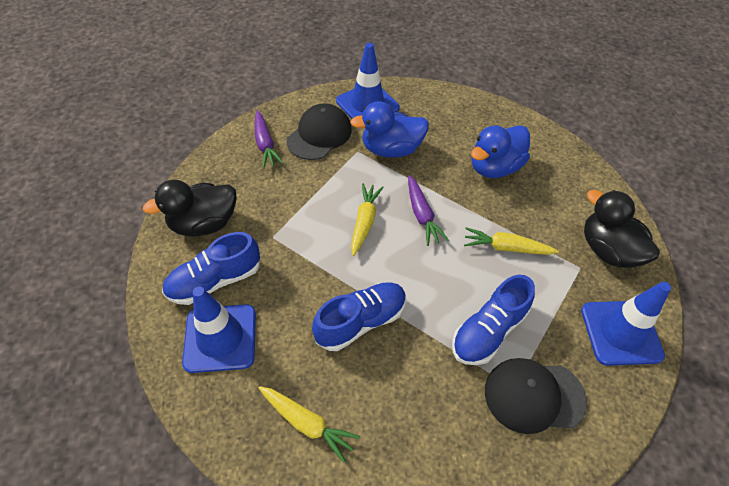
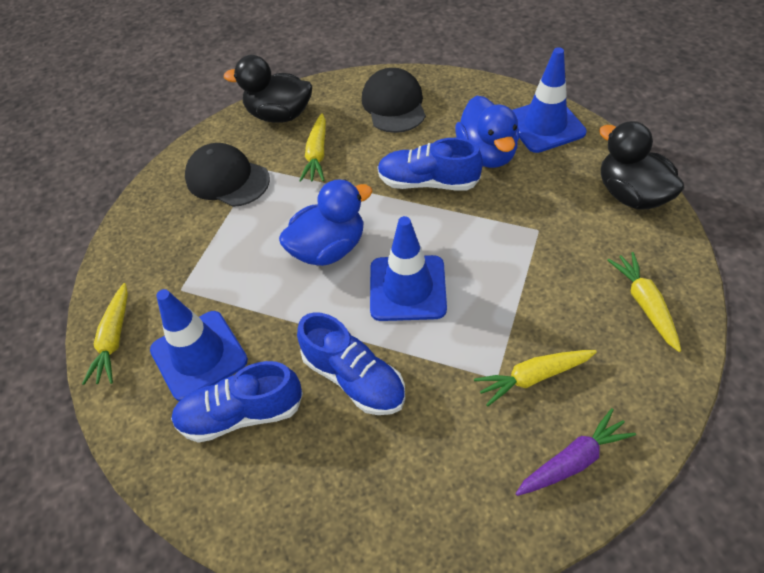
purple carrot: [255,110,284,168] [408,175,449,246] = 2 -> [515,408,636,496] = 1
yellow carrot: [259,386,360,463] [351,183,384,256] [464,227,559,255] = 3 -> [82,283,128,385] [299,113,326,182] [474,350,597,406] [607,252,681,352] = 4

